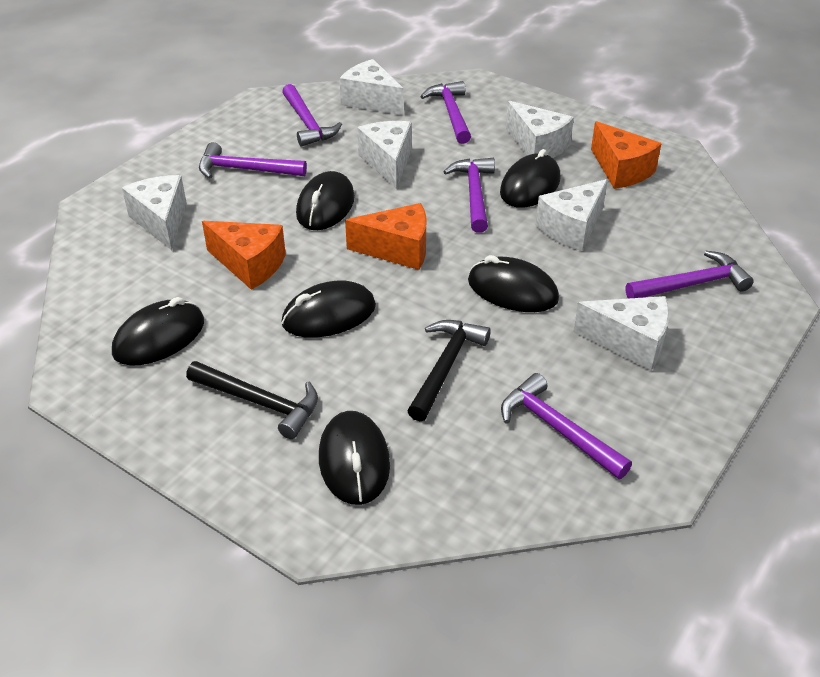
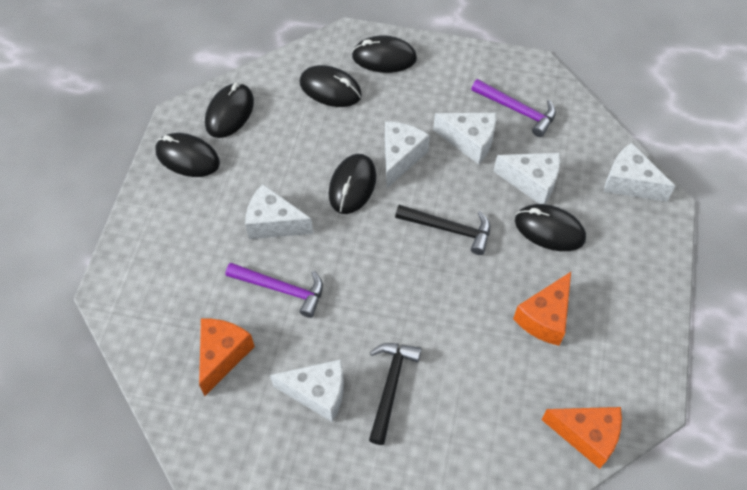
purple hammer: [199,142,307,179] [282,84,342,147] [420,81,471,144] [443,158,495,233] [501,373,632,479] [625,251,754,298] = 6 -> [226,262,323,318] [471,79,556,137] = 2

